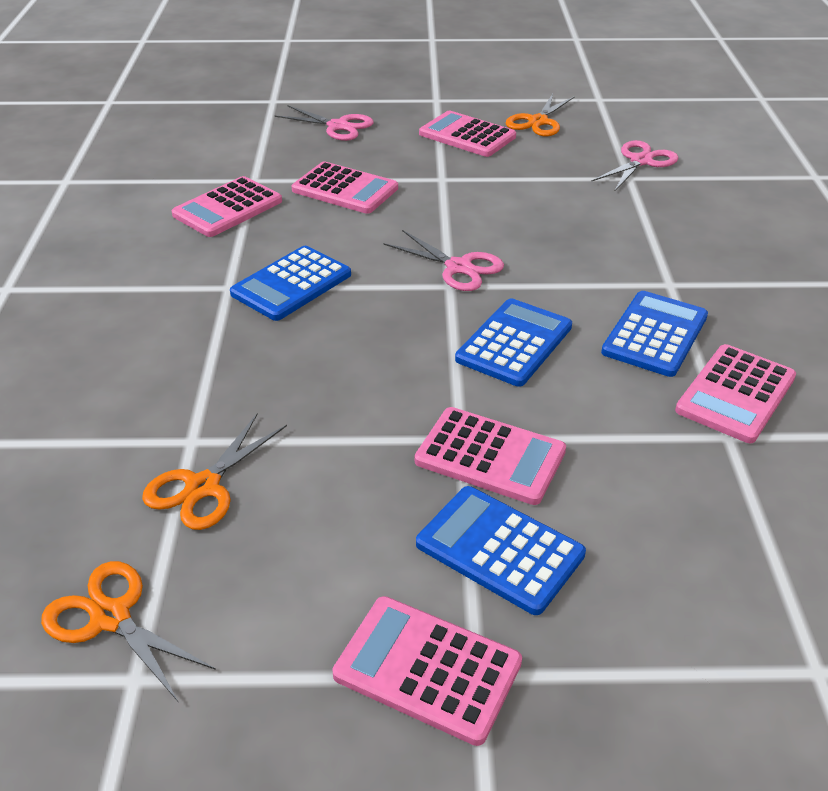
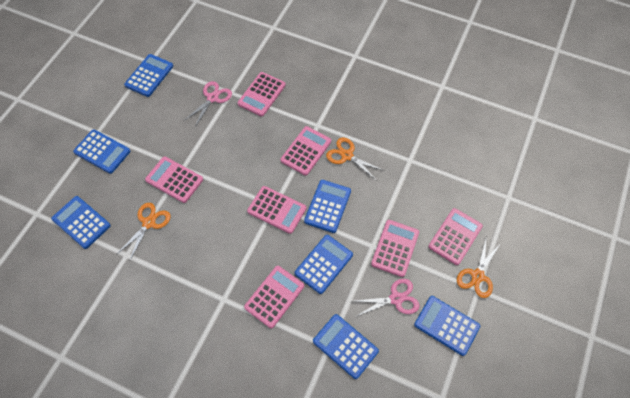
blue calculator: [230,246,351,321] [416,486,586,615] [455,298,572,387] [601,291,708,377] = 4 -> [51,196,111,249] [73,129,130,174] [124,54,173,97] [295,235,353,294] [304,180,351,233] [313,314,379,379] [414,296,480,356] = 7
pink calculator: [171,176,282,237] [292,162,398,214] [332,596,522,746] [415,407,566,505] [419,111,516,157] [675,344,796,443] = 6 -> [145,157,203,203] [238,72,286,117] [244,266,304,328] [247,186,306,234] [280,126,331,176] [371,220,419,277] [428,208,483,265] = 7
pink scissors: [275,106,374,141] [384,230,504,291] [591,140,678,192] = 3 -> [185,81,232,127] [355,279,420,317] = 2

